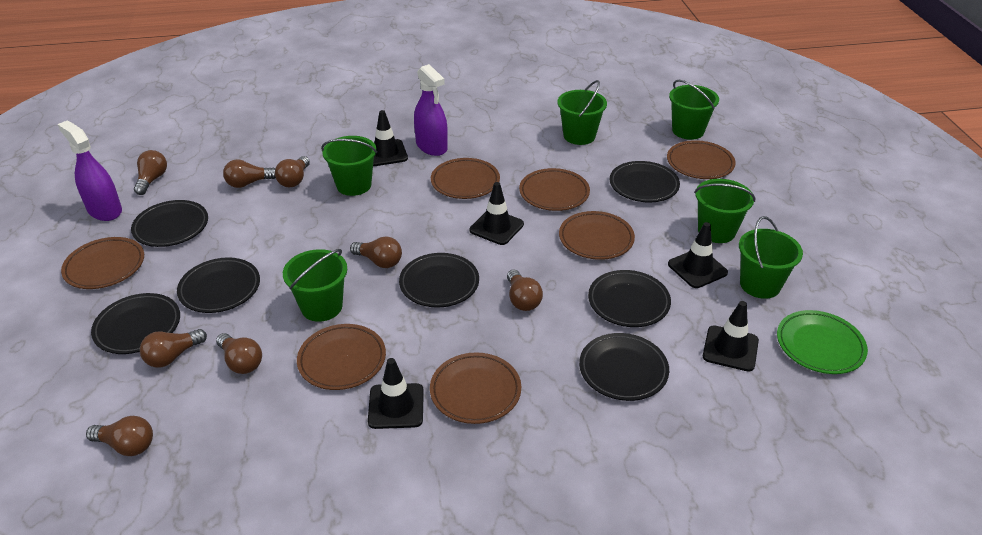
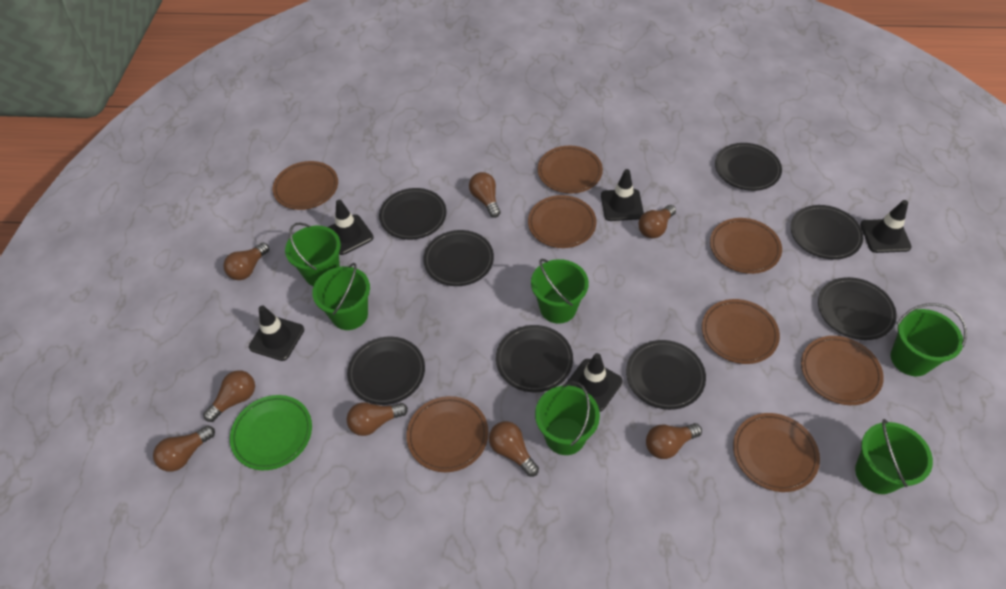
black plate: [91,293,180,354] [131,200,208,247] [177,257,260,313] [399,253,479,308] [579,333,669,401] [588,270,671,327] [609,161,680,202] = 7 -> [347,337,425,405] [379,188,447,240] [423,230,494,286] [496,325,573,392] [626,340,706,410] [715,143,782,191] [791,205,863,260] [818,277,897,340] = 8
brown plate: [61,237,144,289] [297,324,386,390] [430,352,521,424] [431,158,500,199] [519,168,590,211] [559,211,635,260] [667,140,736,179] = 7 -> [273,161,338,210] [406,396,489,472] [528,195,597,248] [538,146,603,193] [702,299,780,364] [710,218,782,274] [733,413,820,492] [801,336,884,405] = 8
purple spray bottle: [58,121,122,221] [414,64,448,156] = 2 -> none = 0

